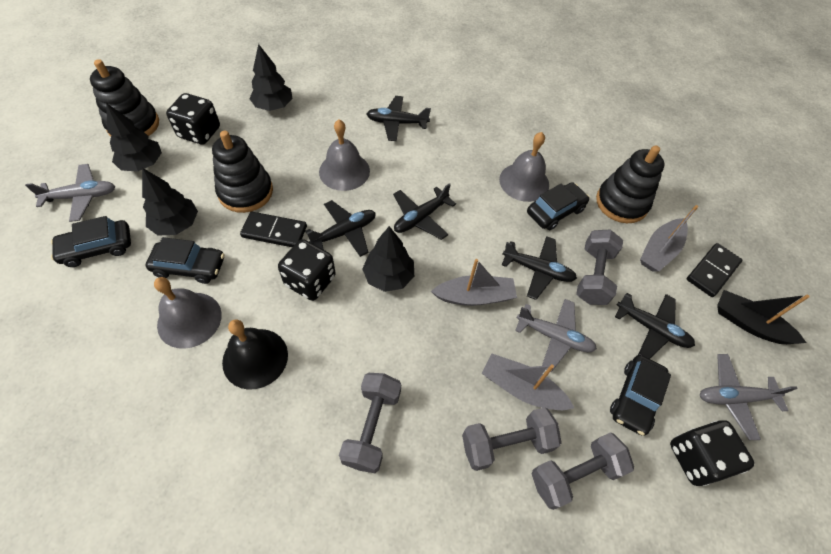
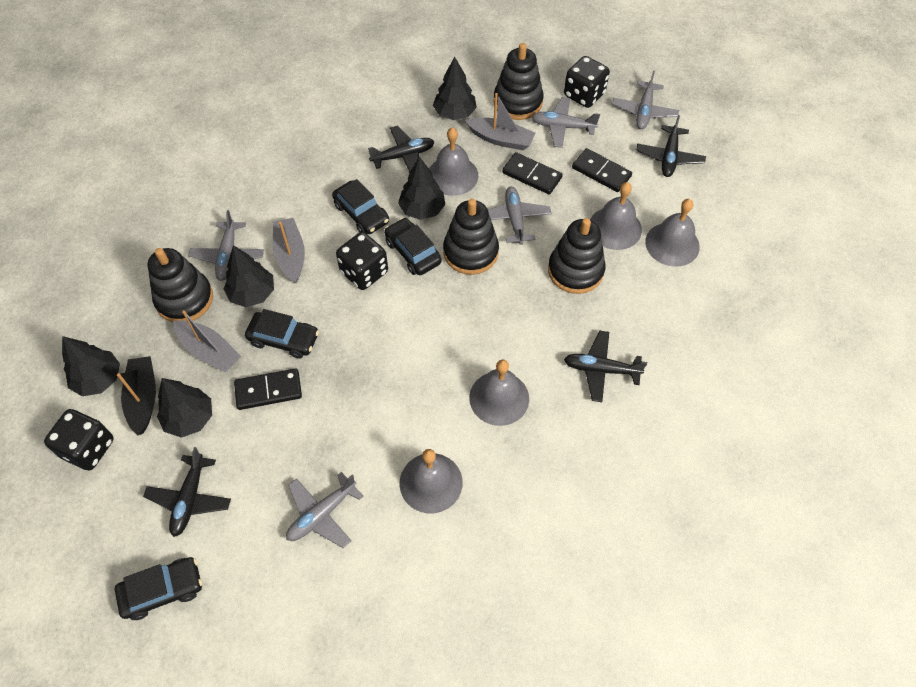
black bell: [222,319,288,390] = 1 -> none = 0
black domino: [240,212,307,247] [687,243,742,297] = 2 -> [234,368,302,410] [502,152,563,195] [572,148,632,192] = 3
black plane: [305,200,376,257] [367,96,431,141] [393,183,456,240] [502,236,577,300] [615,293,695,359] = 5 -> [143,447,231,537] [368,125,434,173] [564,331,647,402] [636,115,706,177] = 4
black stacking toy: [90,59,159,137] [212,131,273,213] [596,145,665,223] = 3 -> [147,248,213,322] [443,199,499,275] [493,43,544,120] [548,218,606,294] = 4
black tree: [106,103,162,171] [142,168,198,236] [250,44,293,111] [362,226,414,292] = 4 -> [62,336,120,396] [157,378,212,438] [224,245,274,307] [398,157,445,220] [433,57,477,120] = 5
grey bell: [154,277,222,349] [319,120,370,191] [499,132,549,202] = 3 -> [400,449,463,513] [429,127,478,196] [469,360,529,426] [590,182,642,250] [645,199,700,267] = 5
grey dumbbell: [339,373,401,473] [462,407,562,471] [532,432,634,510] [576,230,623,305] = 4 -> none = 0
grey plane: [25,164,115,222] [515,299,597,372] [700,354,798,440] = 3 -> [188,210,264,281] [286,472,363,548] [488,187,552,245] [532,97,600,148] [612,71,679,129] = 5

